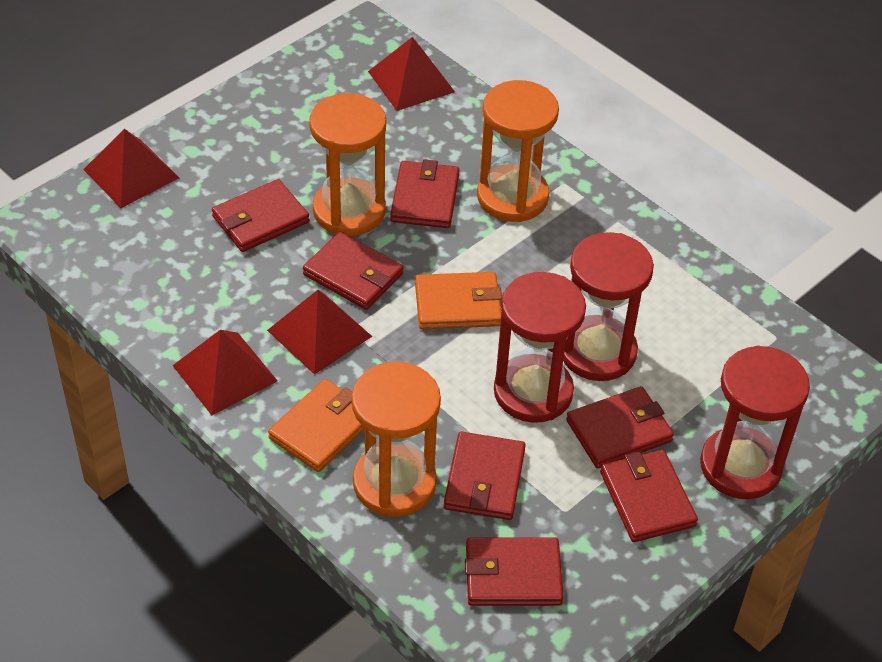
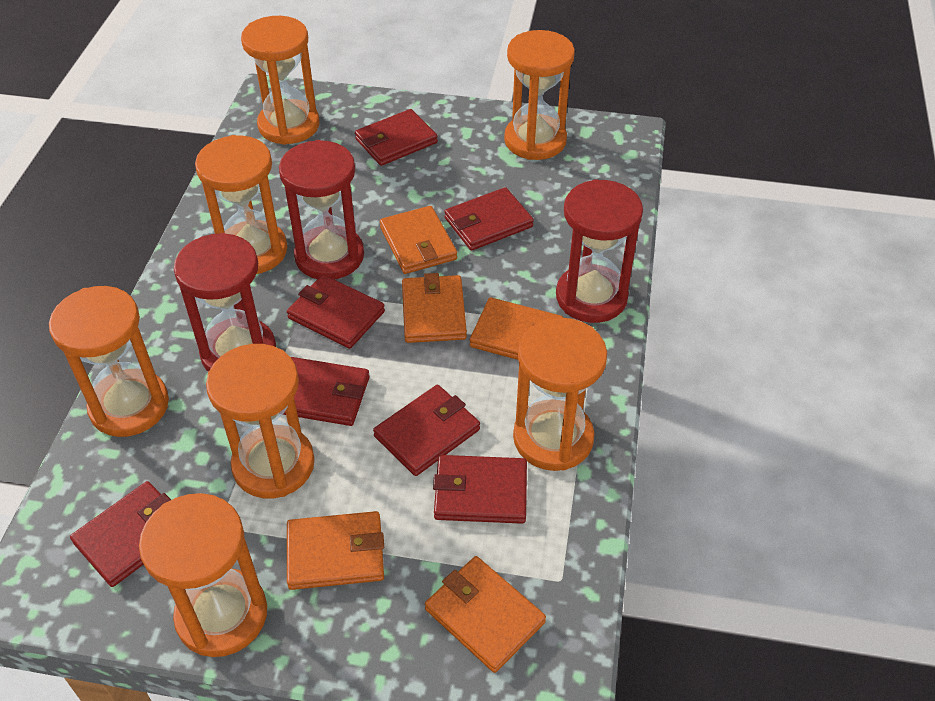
orange hourglass: [309,93,386,236] [351,362,441,517] [477,80,559,222] = 3 -> [49,286,169,437] [139,493,267,657] [195,135,287,274] [206,344,315,498] [241,16,319,145] [504,30,575,160] [513,317,607,471] = 7
orange wallet: [268,379,365,472] [415,272,502,329] = 2 -> [287,511,384,590] [380,206,457,274] [402,273,467,343] [425,556,546,673] [470,297,563,360] = 5
red pyramid: [83,129,179,208] [172,330,278,415] [267,290,372,375] [368,37,455,111] = 4 -> none = 0

